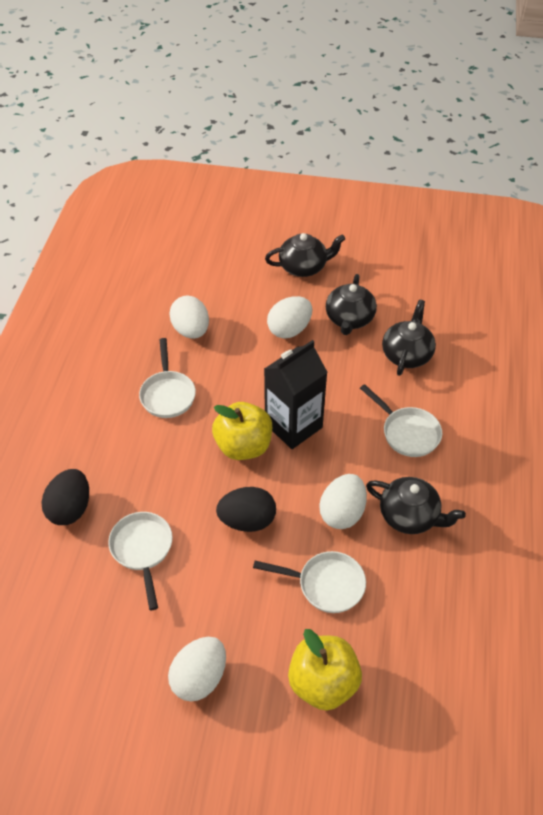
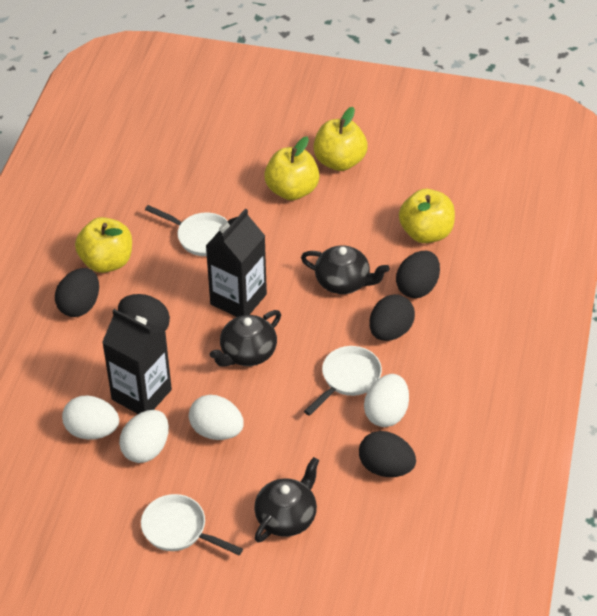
black carton: [264,340,328,449] = 1 -> [102,309,172,414] [206,208,267,317] = 2
black egg: [42,469,89,525] [216,487,276,532] = 2 -> [55,268,99,317] [118,294,170,332] [359,431,416,477] [369,294,415,341] [396,251,440,298] = 5
black teapot: [265,233,345,277] [326,274,377,335] [366,477,466,534] [382,300,436,376] = 4 -> [210,310,281,367] [254,457,319,543] [301,245,390,294] = 3
white pan: [108,512,173,610] [139,338,196,418] [253,551,366,613] [360,384,442,457] = 4 -> [141,494,243,555] [145,205,228,256] [304,346,382,416] = 3
yellow apple: [212,402,272,460] [288,629,362,711] = 2 -> [75,217,132,273] [264,136,320,201] [313,107,368,171] [399,189,455,243] = 4

